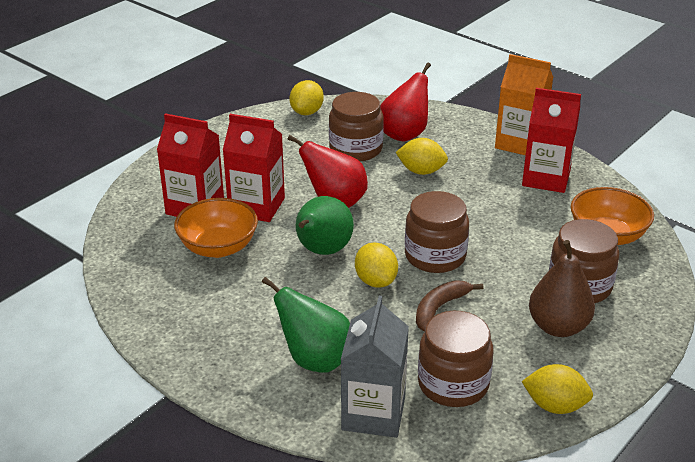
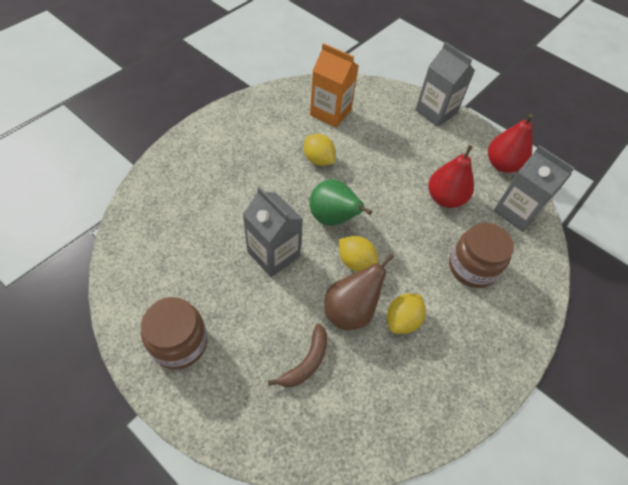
brown jar: [329,92,384,162] [405,191,469,273] [418,311,493,407] [549,219,619,303] = 4 -> [141,297,208,369] [449,223,514,288] = 2
green pear: [262,277,350,373] [296,196,354,255] = 2 -> [309,179,372,226] = 1
grey carton: [341,296,409,438] = 1 -> [243,186,303,277] [415,42,475,127] [493,145,575,232] = 3
orange bowl: [174,198,258,258] [571,187,654,245] = 2 -> none = 0
red carton: [157,113,224,217] [223,114,285,222] [522,88,581,193] = 3 -> none = 0
yellow lemon: [289,80,324,115] [355,243,398,288] [395,138,448,175] [521,364,593,414] = 4 -> [304,134,336,166] [339,236,378,272] [387,294,426,334] = 3

